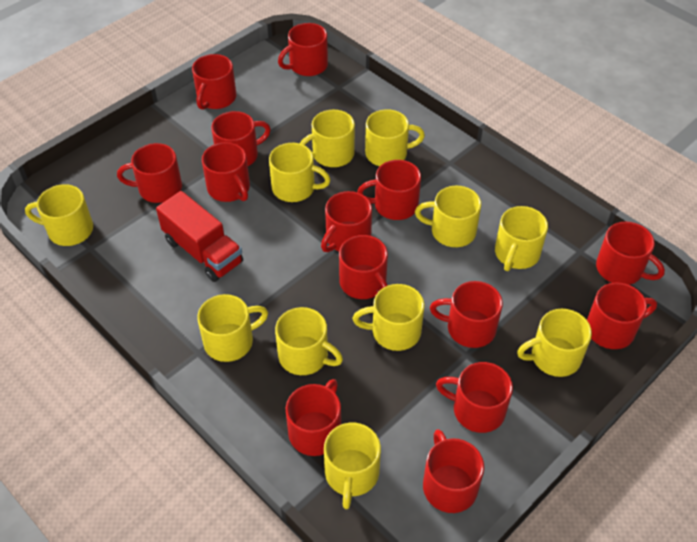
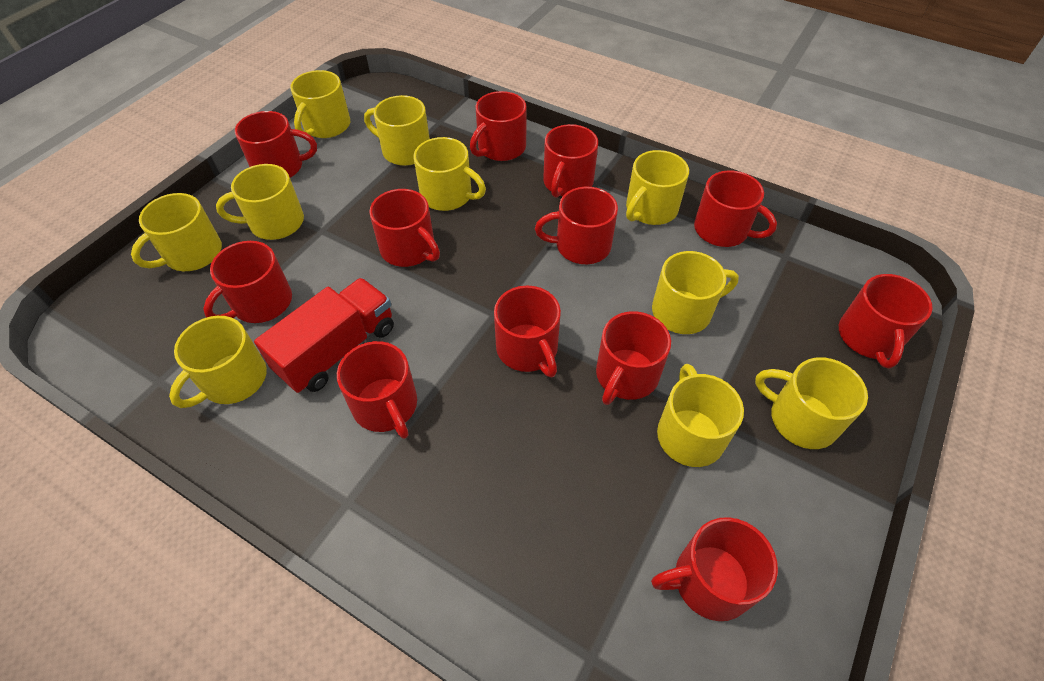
red mug: [117,143,182,203] [192,54,237,110] [202,142,250,202] [211,111,271,166] [278,23,328,76] [286,379,341,456] [321,191,372,252] [339,235,388,299] [357,160,421,220] [423,429,484,513] [430,281,503,348] [436,362,513,433] [587,283,657,349] [596,222,665,285] = 14 -> [203,241,292,323] [235,111,317,178] [337,341,417,439] [369,189,440,267] [470,91,527,161] [494,286,561,377] [535,187,618,264] [543,124,598,198] [596,311,671,405] [651,517,778,621] [694,170,777,247] [839,274,933,369] = 12
yellow mug: [25,184,93,246] [197,294,268,362] [269,143,331,202] [275,307,343,375] [299,110,355,167] [324,423,381,509] [353,284,424,351] [365,109,425,166] [415,186,481,247] [495,206,548,271] [517,309,592,377] = 11 -> [131,193,222,271] [169,316,267,408] [216,164,304,240] [290,70,350,138] [364,95,430,166] [414,137,486,211] [626,150,689,225] [652,251,739,334] [657,364,744,467] [755,357,868,449] = 10

